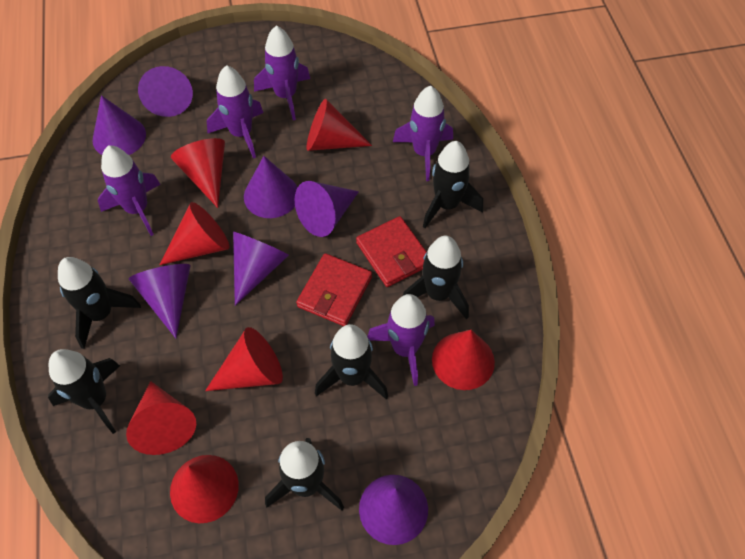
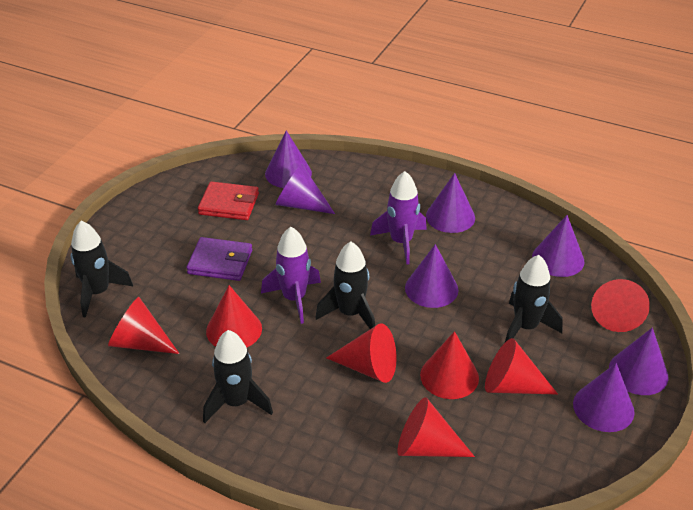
black rocket: [48,349,120,434] [58,257,141,349] [265,438,344,511] [315,324,388,400] [403,236,469,319] [423,141,483,228] = 6 -> [71,221,133,317] [203,330,273,423] [315,241,375,329] [505,255,563,342] = 4
purple rocket: [98,145,161,236] [207,65,263,159] [254,26,310,120] [367,294,435,386] [393,86,453,181] = 5 -> [261,227,321,324] [370,171,427,264] = 2
purple wallet: none = 0 -> [186,237,252,281] = 1
red wallet: [296,253,372,326] [356,216,426,287] = 2 -> [198,181,259,220] = 1

